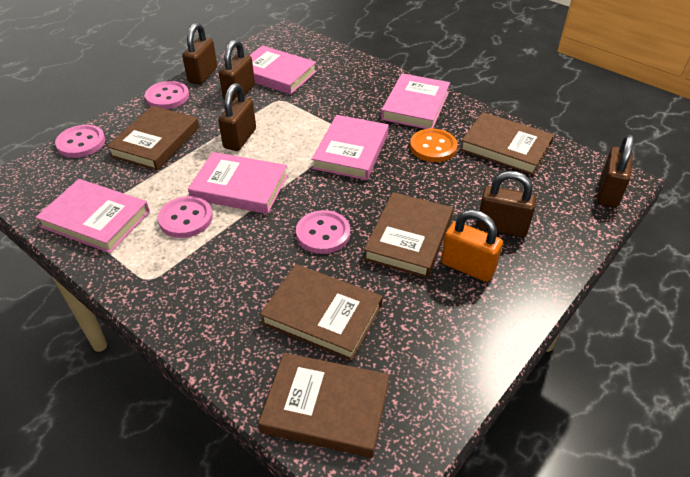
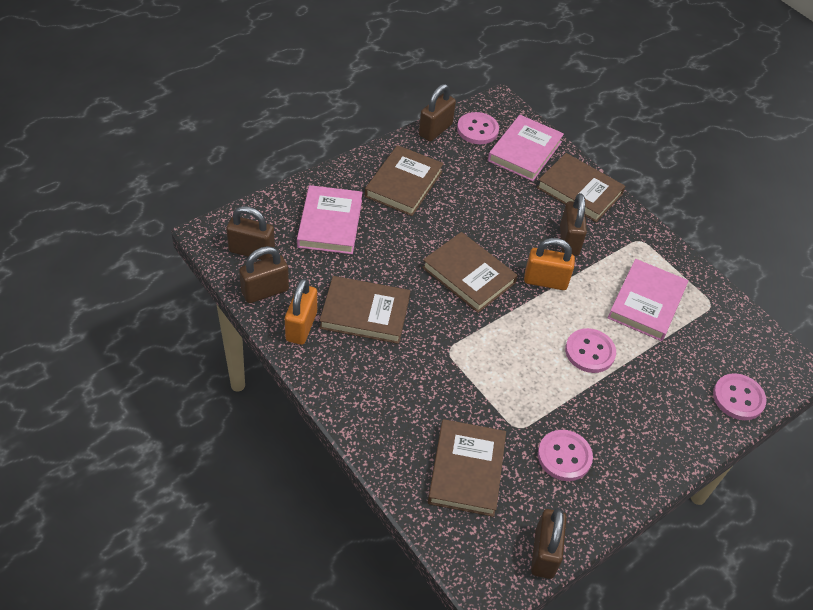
orange button: [410,129,458,162] = 1 -> none = 0
orange padlock: [441,210,503,282] = 1 -> [285,278,317,345] [524,238,575,290] = 2
pink book: [35,179,150,253] [188,152,288,214] [249,45,317,95] [312,115,389,180] [381,73,450,129] = 5 -> [297,185,363,254] [488,115,564,181] [608,259,688,341] = 3

